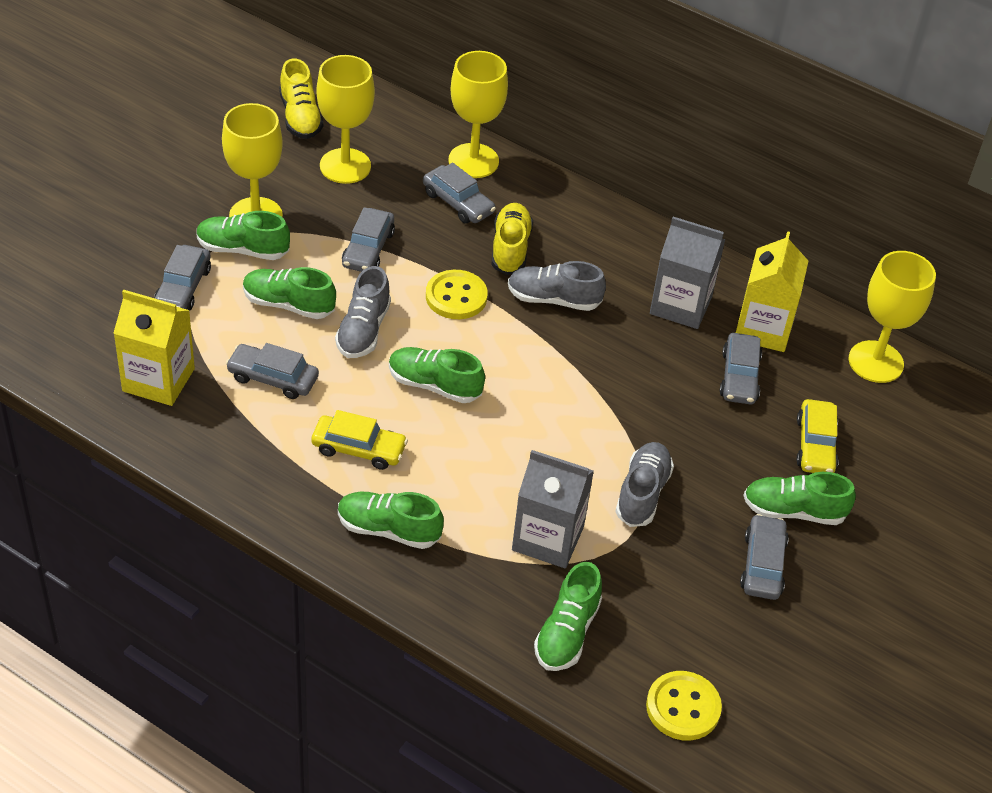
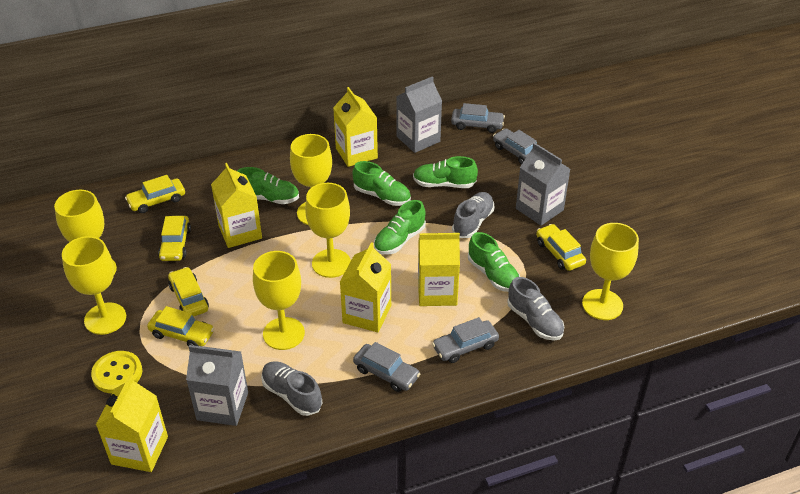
green shoe: [196,211,290,260] [243,267,336,319] [338,492,444,549] [389,347,485,403] [534,562,602,671] [743,472,856,525] = 6 -> [237,167,299,204] [352,161,411,206] [374,200,426,255] [413,156,478,188] [468,232,520,292] = 5
grey car: [154,245,211,310] [226,343,319,399] [342,207,395,272] [423,162,496,224] [720,333,762,404] [740,514,789,600] = 6 -> [353,342,420,392] [432,317,499,363] [451,103,505,133] [493,128,537,165] = 4
grey carton: [512,450,594,568] [650,217,726,329] = 2 -> [186,345,248,426] [396,76,442,153] [516,143,570,226] = 3
yellow button: [426,270,488,319] [646,671,722,741] = 2 -> [91,351,142,393] = 1
yellow car: [312,410,408,470] [796,399,839,473] = 2 -> [125,175,185,213] [147,306,214,346] [158,216,191,261] [168,267,209,317] [536,224,586,271] = 5
yellow carton: [114,290,195,406] [736,231,808,352] = 2 -> [96,375,168,472] [211,163,262,248] [333,87,378,167] [340,242,391,332] [418,233,460,306] = 5
yellow goblet: [222,103,283,217] [316,55,375,184] [448,51,508,178] [848,251,936,383] = 4 -> [54,190,117,275] [62,236,126,335] [253,251,305,350] [290,134,332,225] [305,183,351,278] [582,223,639,320] = 6
yellow shoe: [279,58,323,139] [492,203,533,275] = 2 -> none = 0

